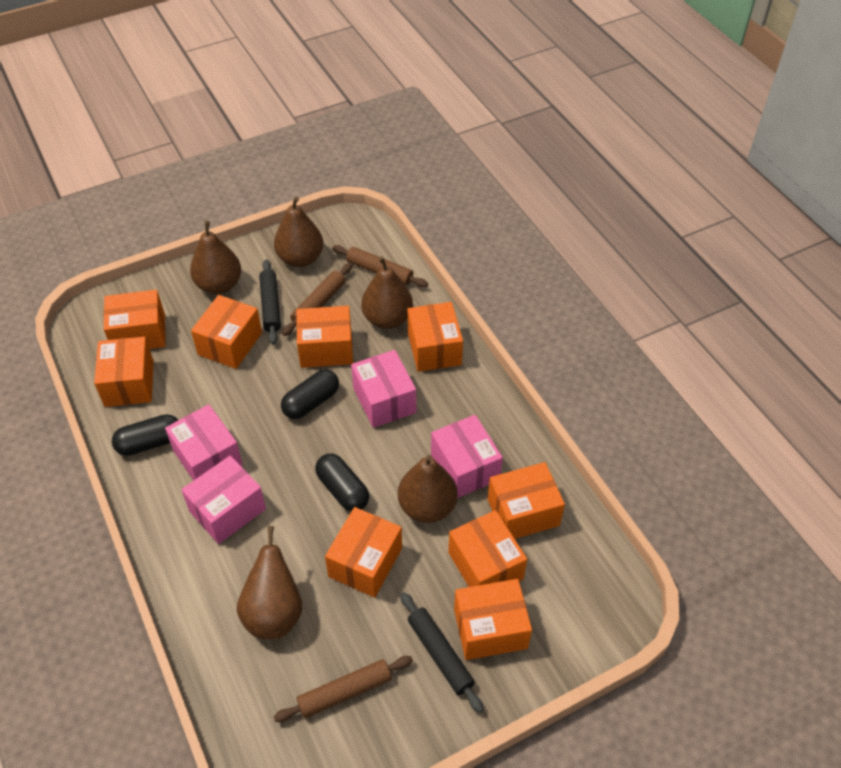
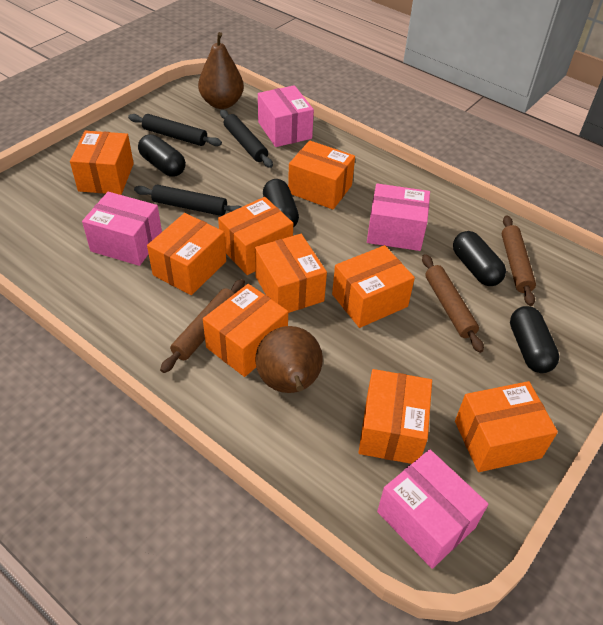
black capsule: [112,414,178,456] [281,370,339,419] [315,454,369,512] = 3 -> [138,134,186,176] [263,179,299,228] [453,231,506,286] [510,306,559,373] = 4
black rolling pin: [259,259,281,344] [400,592,484,713] = 2 -> [128,114,222,146] [134,185,242,216] [220,110,273,168] = 3
brown pear: [190,221,241,294] [237,526,302,639] [274,197,323,267] [361,257,413,329] [398,455,457,523] = 5 -> [198,32,244,109] [255,326,323,393] = 2

